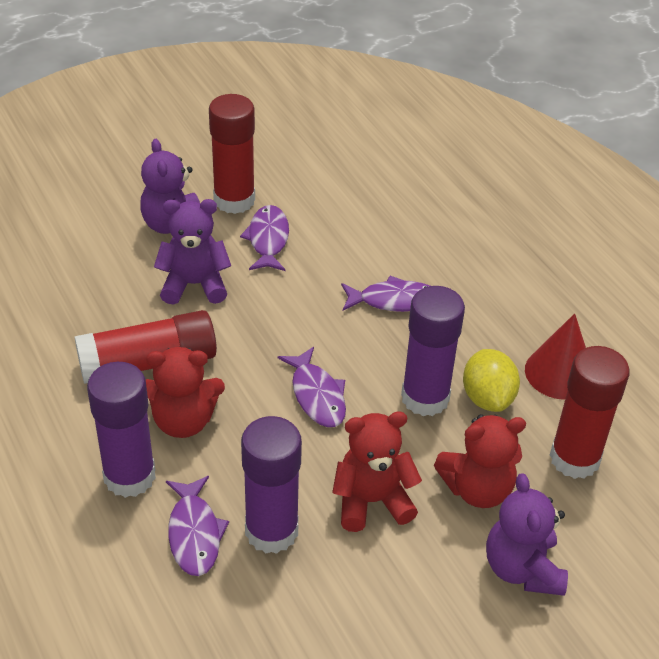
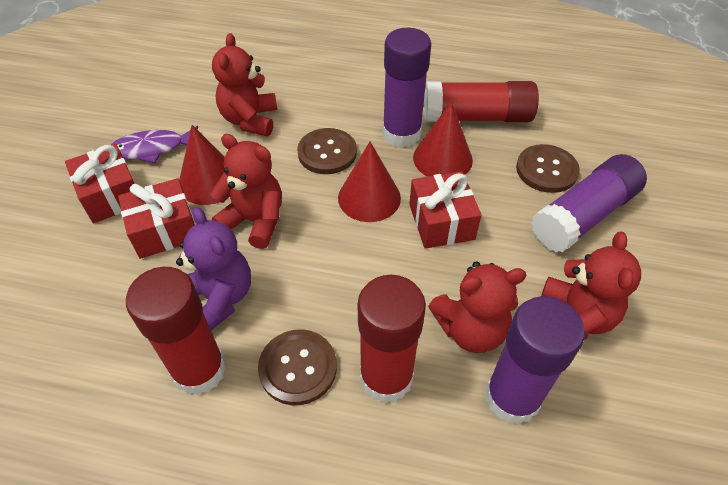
brown button: none = 0 -> [258,330,337,405] [297,128,357,174] [516,144,580,193] = 3
purple fish: [166,476,229,576] [240,205,289,271] [278,347,346,427] [341,276,430,312] = 4 -> [111,126,198,163] = 1
purple teddy bear: [140,139,200,234] [154,199,231,305] [486,473,568,596] = 3 -> [176,207,251,330] = 1
red cone: [525,313,586,400] = 1 -> [179,125,230,205] [338,142,401,222] [413,101,473,177] = 3
red gift: none = 0 -> [65,144,136,223] [118,178,195,259] [409,171,482,249] = 3
red teddy bear: [146,347,225,438] [332,411,422,532] [434,414,526,508] = 3 -> [210,134,282,249] [212,33,277,136] [428,261,526,353] [541,232,641,340] = 4
yellow lemon: [463,349,520,412] = 1 -> none = 0

